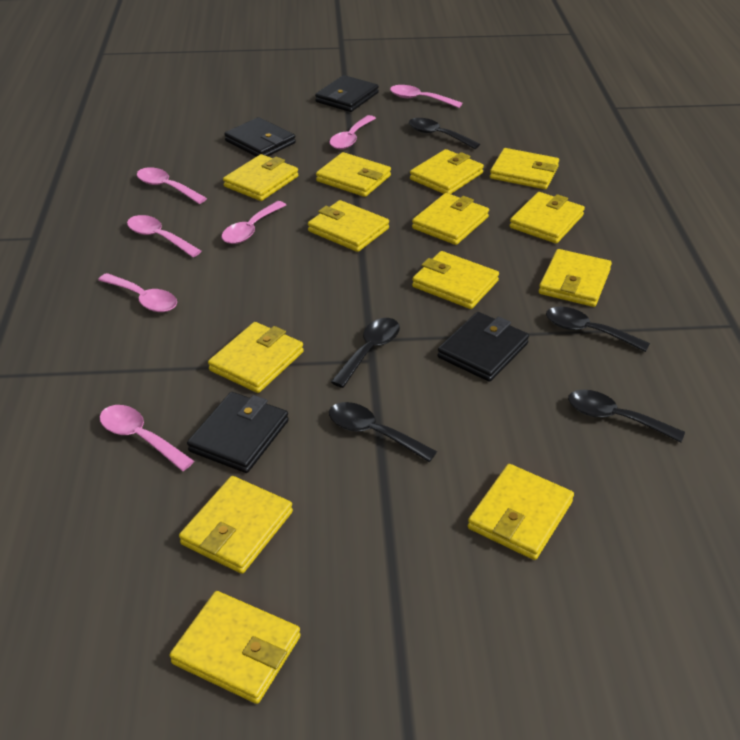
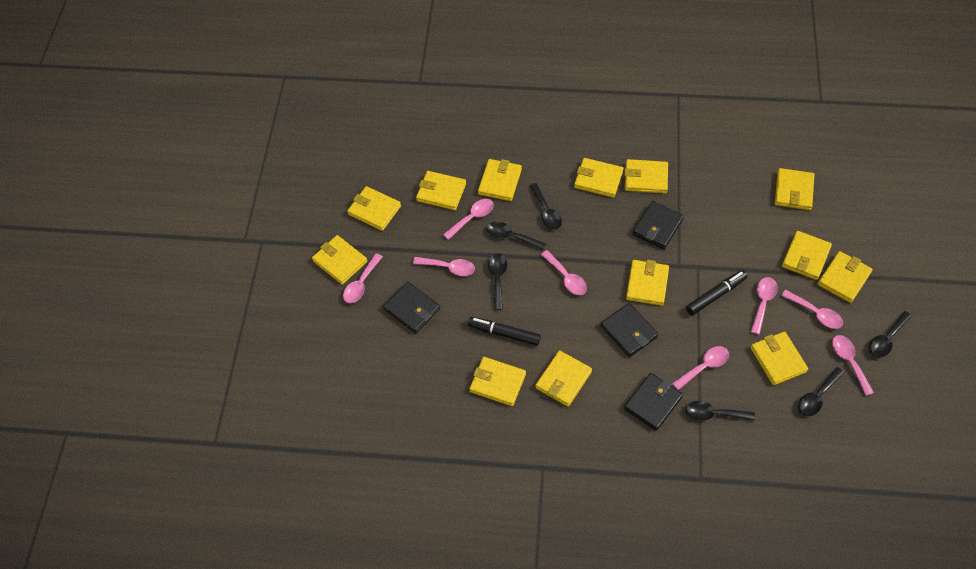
black marker: none = 0 -> [468,317,541,346] [686,270,748,315] = 2
black spoon: [329,402,437,462] [331,318,400,388] [409,118,480,149] [546,307,650,352] [568,390,685,443] = 5 -> [486,221,546,250] [488,253,507,310] [529,183,562,230] [685,401,755,421] [798,367,844,416] [869,311,912,358] = 6
pink spoon: [98,273,177,312] [100,405,194,471] [127,215,201,257] [137,167,207,204] [221,201,286,244] [329,115,376,149] [390,85,462,108] = 7 -> [343,254,383,303] [413,257,475,276] [443,199,494,240] [541,250,587,295] [672,346,729,390] [751,277,778,335] [781,290,843,329] [832,335,874,396] = 8

